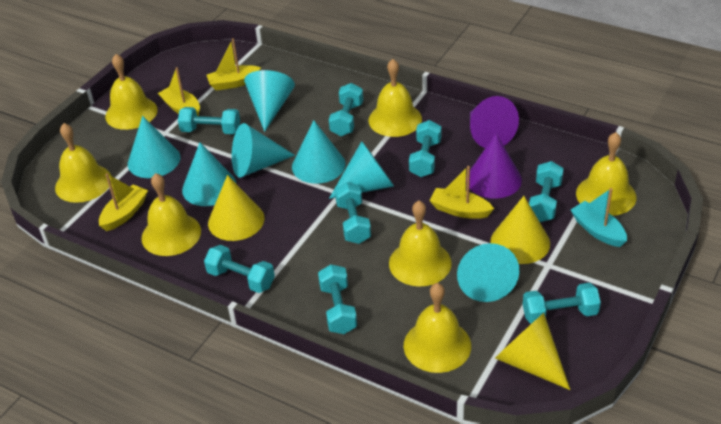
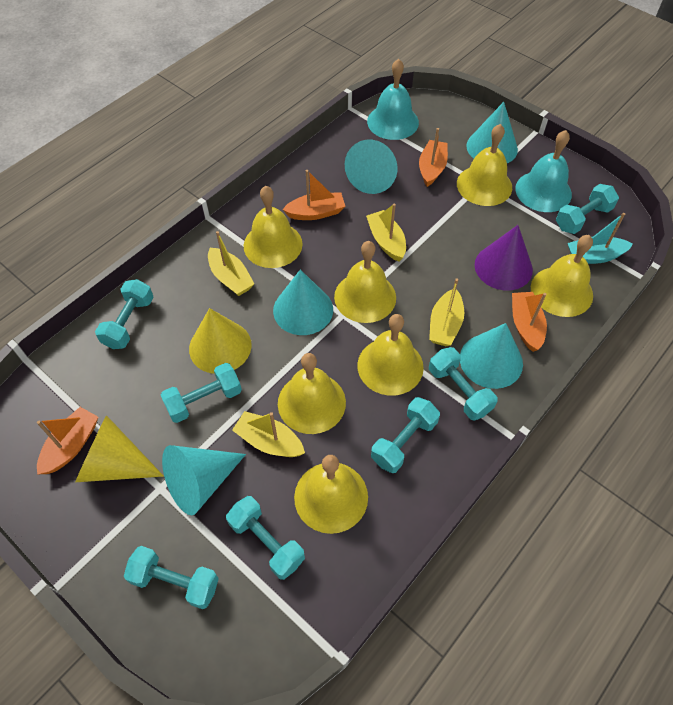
orange boat: none = 0 -> [37,407,98,474] [282,170,345,220] [419,128,448,187] [512,292,547,352] = 4
purple cone: [466,134,522,199] [470,96,519,148] = 2 -> [475,225,533,290] = 1
turquoise bell: none = 0 -> [367,59,419,140] [515,130,572,212] = 2
turquoise cone: [128,116,180,178] [182,143,237,206] [232,123,295,178] [244,70,295,132] [292,120,345,184] [329,141,394,199] [457,243,519,302] = 7 -> [162,445,246,515] [273,269,333,335] [345,140,397,194] [460,323,523,389] [466,102,518,163] = 5
turquoise dumbbell: [178,107,240,134] [204,245,275,293] [318,264,357,334] [329,83,363,136] [335,182,371,244] [409,120,441,177] [523,283,601,324] [529,161,564,222] = 8 -> [95,279,154,349] [124,546,219,609] [161,363,242,423] [226,496,305,580] [371,397,440,473] [429,347,497,421] [556,184,619,234] = 7
yellow cone: [208,175,265,241] [490,196,550,264] [495,313,570,390] = 3 -> [75,415,164,482] [189,308,252,374] = 2

